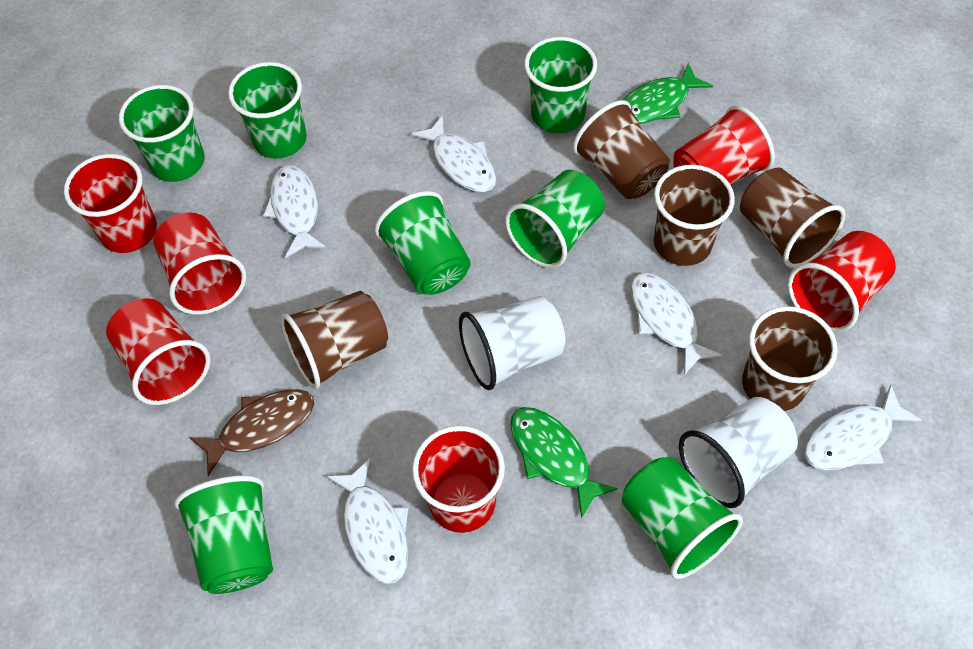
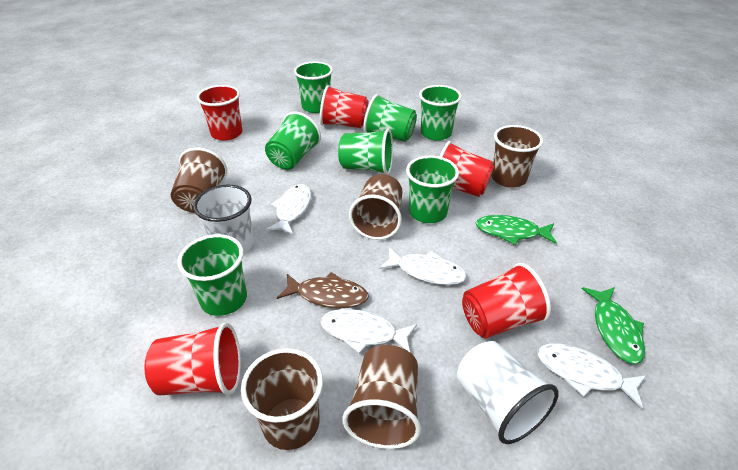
red cup: [64,154,157,253] [106,298,211,405] [153,213,247,315] [412,425,505,533] [673,105,775,185] [787,231,896,332] = 6 -> [144,323,241,395] [197,85,242,141] [320,85,368,128] [440,141,494,197] [462,263,551,338] = 5
white fish: [263,166,327,258] [326,458,408,584] [411,115,496,192] [631,273,722,375] [804,385,923,470] = 5 -> [266,184,312,235] [321,309,417,353] [379,247,467,285] [537,343,646,409] = 4

